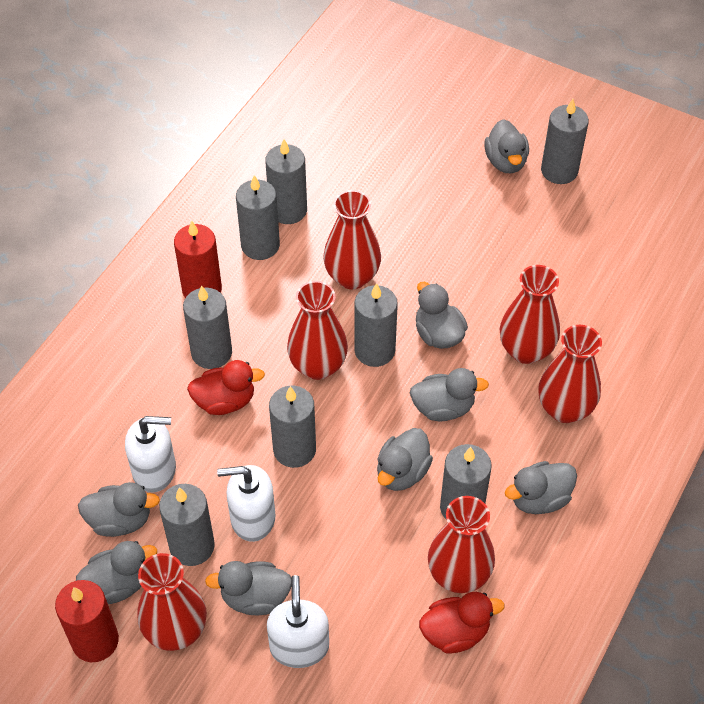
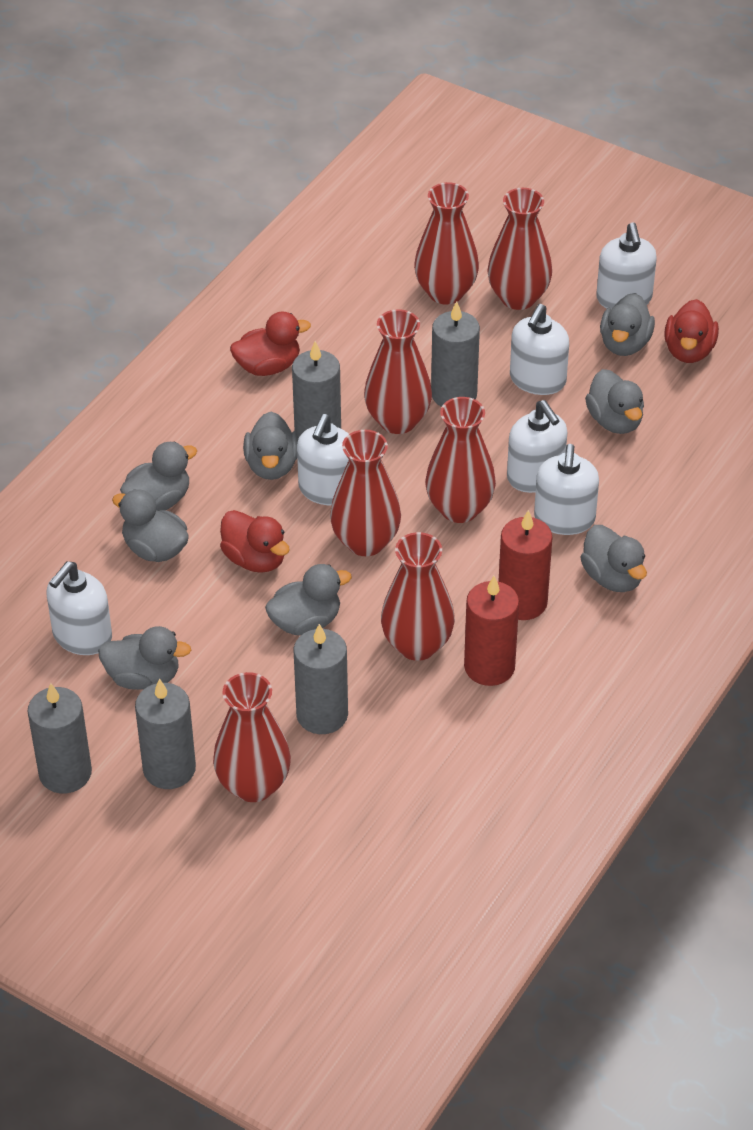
grey candle: [159,484,215,566] [183,285,232,369] [236,175,280,260] [265,139,307,224] [269,386,316,468] [354,283,398,367] [440,444,492,520] [541,99,589,184] = 8 -> [28,683,92,793] [135,678,196,789] [292,341,341,439] [293,624,348,734] [431,301,480,407] = 5
red duck: [187,360,265,415] [419,592,505,654] = 2 -> [220,510,290,573] [230,311,311,376] [664,299,719,363] = 3
red vase: [137,553,207,651] [287,281,348,380] [323,190,381,289] [428,496,495,593] [500,265,560,364] [538,325,602,423] = 6 -> [213,672,291,802] [330,430,401,556] [364,309,432,434] [381,532,455,661] [414,182,479,304] [425,397,496,523] [488,188,552,310] = 7
white soap dispenser: [125,416,176,493] [217,465,276,542] [267,575,329,668] = 3 -> [47,561,112,655] [297,414,349,506] [507,400,567,493] [510,304,569,395] [534,444,599,535] [596,222,657,309] = 6

